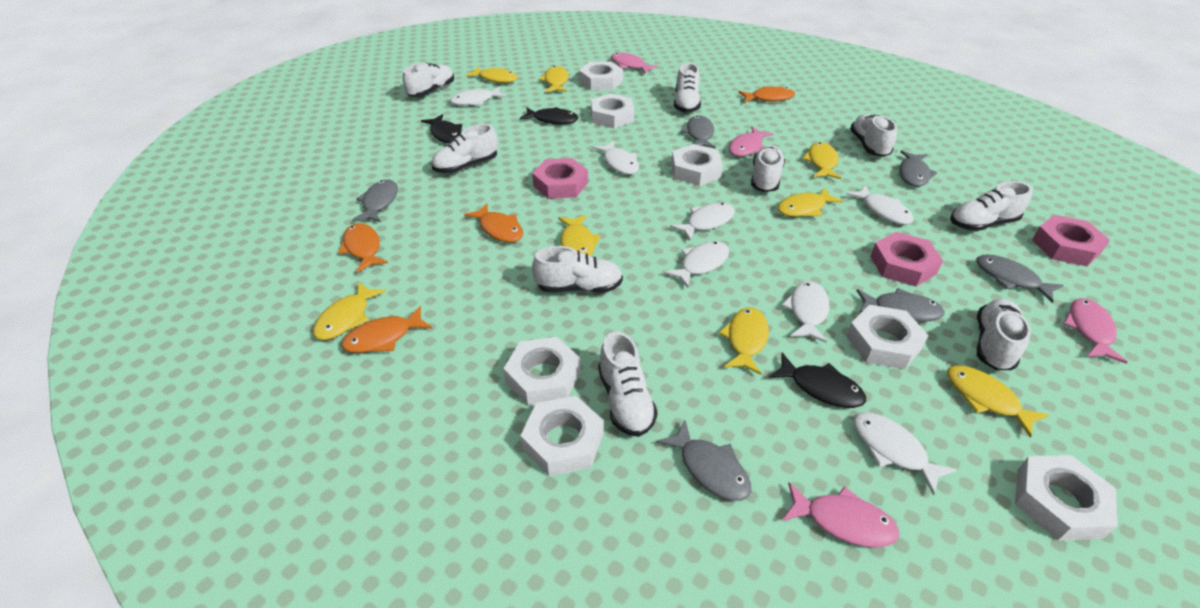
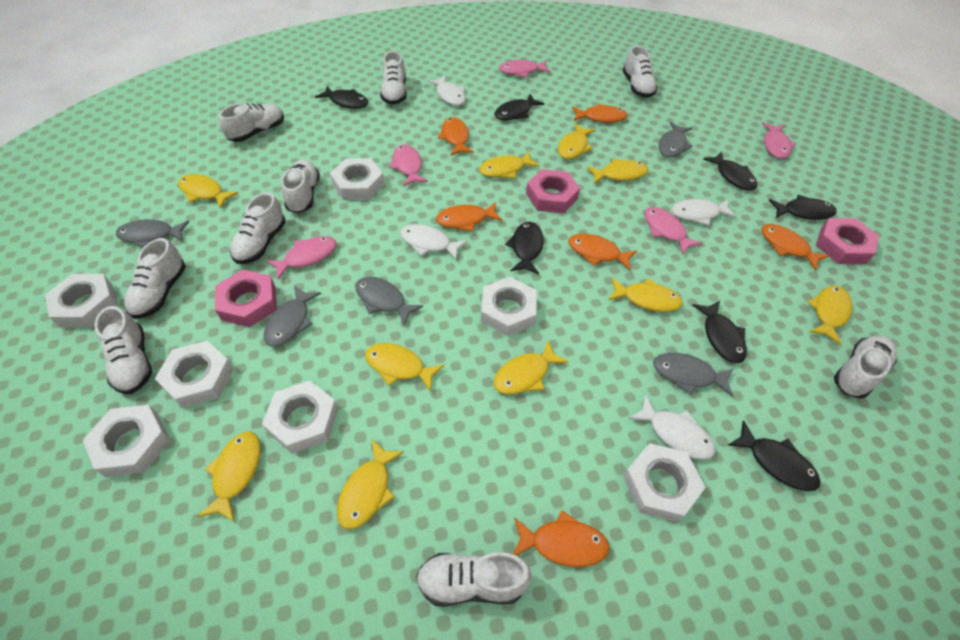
black fish: [421,114,462,143] [519,107,578,125] [768,353,866,408] = 3 -> [315,86,368,109] [494,94,545,120] [505,222,544,274] [692,301,747,363] [703,151,757,191] [728,420,820,491] [769,195,837,220] = 7
grey fish: [352,179,398,222] [657,420,751,501] [681,116,716,148] [857,288,945,322] [899,150,938,187] [976,254,1064,303] = 6 -> [116,219,189,248] [264,285,321,347] [355,277,423,325] [653,353,733,397] [659,122,693,157] = 5
orange fish: [338,223,388,273] [341,306,432,353] [464,203,523,242] [738,86,795,102] = 4 -> [436,202,503,232] [438,117,474,156] [513,511,610,567] [568,234,637,270] [572,104,628,123] [761,224,830,271] = 6
pink fish: [611,53,658,74] [729,126,773,156] [782,482,900,547] [1063,298,1127,364] = 4 -> [266,236,337,280] [389,145,428,187] [499,60,551,78] [644,207,703,255] [762,122,796,159] = 5
white fish: [450,86,507,105] [592,141,639,175] [664,241,729,288] [670,203,735,240] [782,281,830,343] [846,185,914,225] [854,412,957,495] = 7 -> [400,224,468,260] [427,75,466,106] [629,395,715,460] [671,199,737,226] = 4
yellow fish: [313,282,386,340] [466,67,518,83] [539,66,568,92] [558,215,601,256] [719,308,769,375] [777,187,843,217] [802,142,841,179] [947,365,1049,438] = 8 -> [178,174,238,209] [197,431,261,522] [337,440,404,530] [365,343,444,392] [479,152,540,178] [494,341,568,394] [558,123,596,159] [587,159,648,184] [608,278,683,312] [807,286,853,345] = 10

